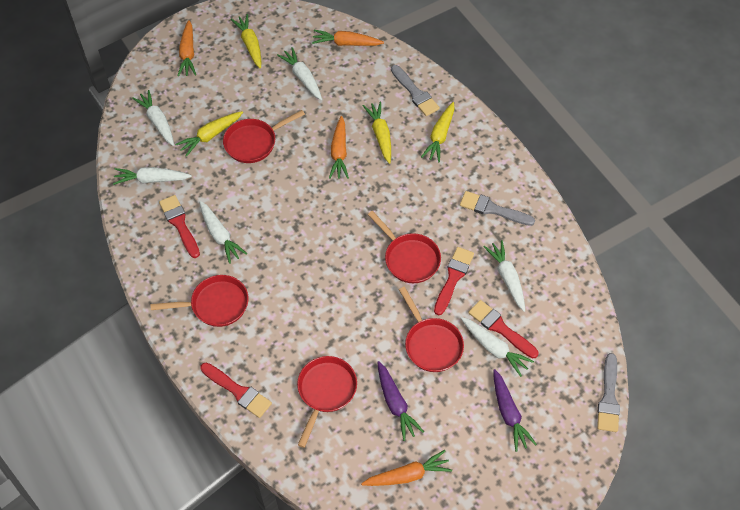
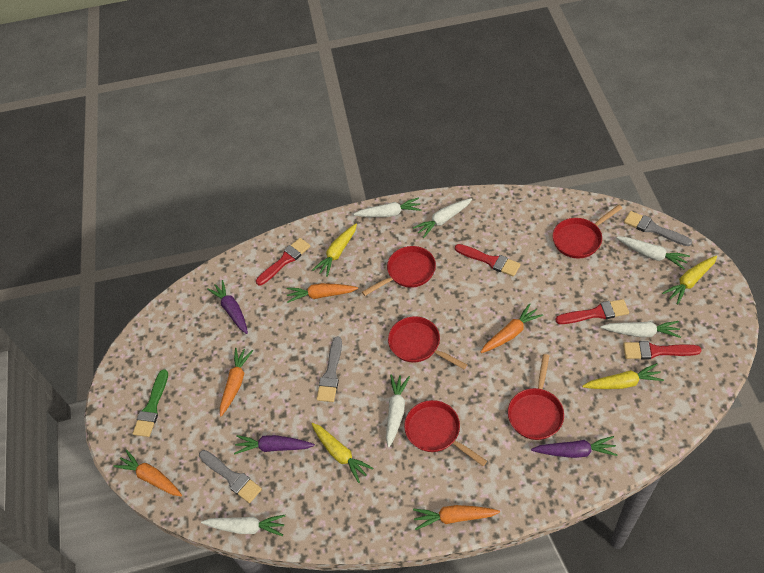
green brush: none = 0 -> [133,369,168,437] = 1
orange carrot: [177,20,196,76] [312,30,384,46] [329,116,349,179] [361,450,452,486] = 4 -> [114,450,182,496] [220,348,253,416] [287,283,358,303] [413,505,500,530] [481,303,543,353] = 5
purple carrot: [377,361,424,441] [493,369,537,452] = 2 -> [207,280,248,334] [234,435,315,455] [531,436,618,458] = 3

